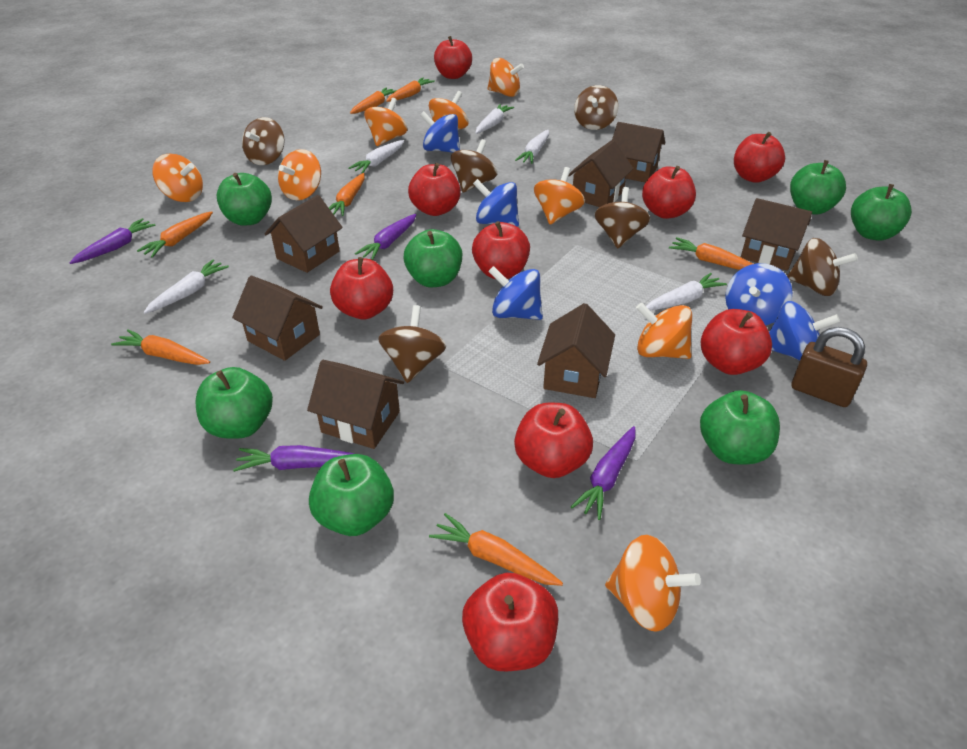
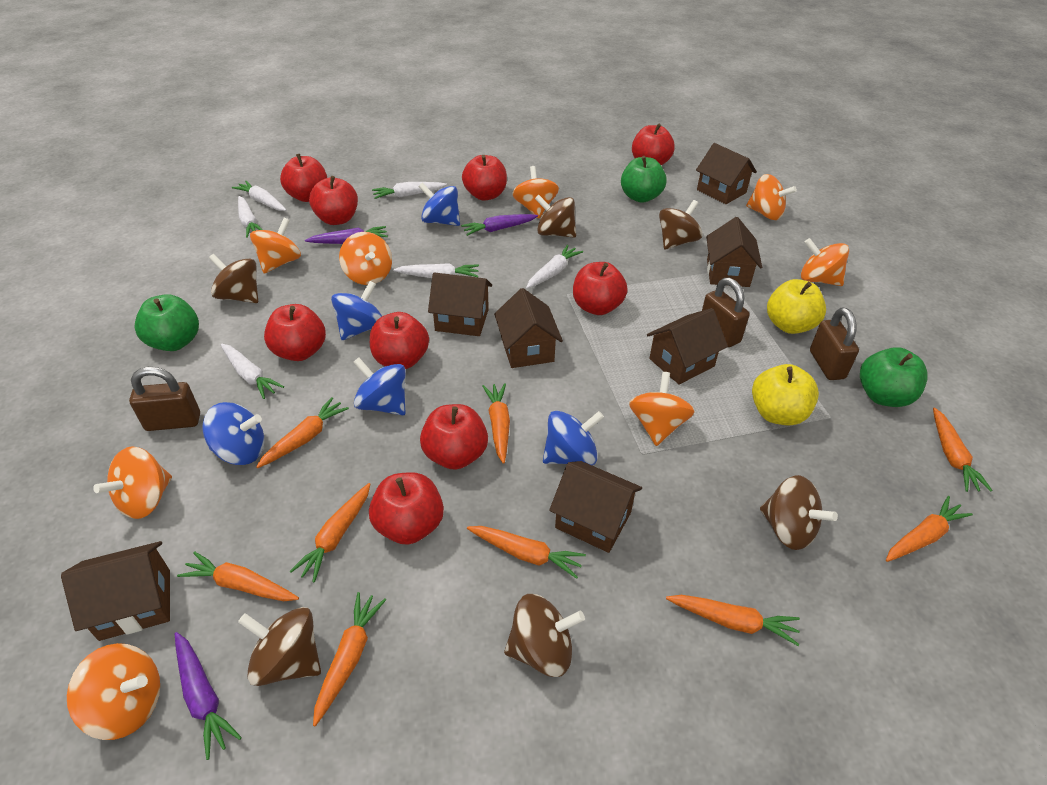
brown padlock: [791,327,867,407] = 1 -> [129,367,200,431] [702,278,750,347] [810,308,859,380] = 3
green apple: [195,367,273,439] [217,173,272,225] [309,454,394,536] [403,229,462,287] [700,390,780,465] [790,160,846,214] [851,184,912,240] = 7 -> [135,294,199,351] [621,156,667,203] [860,347,928,407] = 3
orange carrot: [111,329,210,365] [137,211,213,258] [329,173,365,216] [350,87,397,114] [386,78,435,102] [429,513,563,586] [669,237,753,270] = 7 -> [177,551,299,601] [256,397,349,468] [289,483,370,583] [313,592,386,726] [467,526,586,579] [482,383,510,464] [666,595,800,646] [886,496,973,562] [933,407,993,492] = 9
purple carrot: [70,218,156,264] [233,445,354,472] [355,214,416,260] [571,426,636,520] = 4 -> [175,632,242,760] [305,226,388,244] [461,214,538,236] = 3
white carrot: [144,259,229,314] [348,140,404,173] [476,104,514,134] [515,130,549,164] [646,273,727,310] = 5 -> [221,344,284,399] [232,181,286,211] [238,196,263,238] [372,182,447,199] [393,263,479,278] [526,245,583,289] = 6
yellow apple: none = 0 -> [752,364,819,426] [767,279,826,334] = 2

